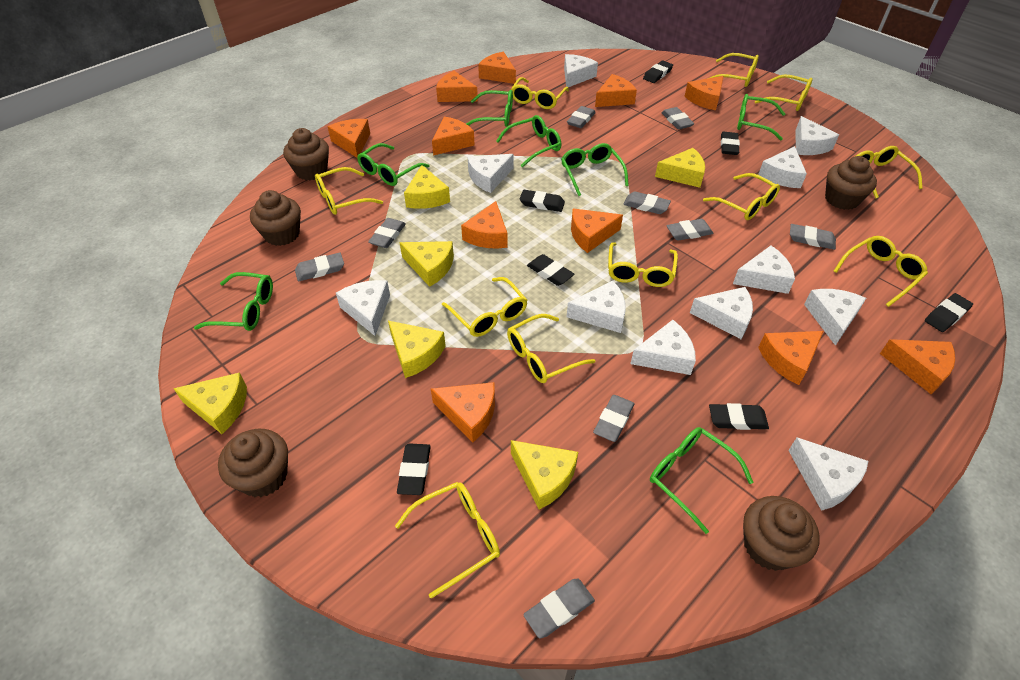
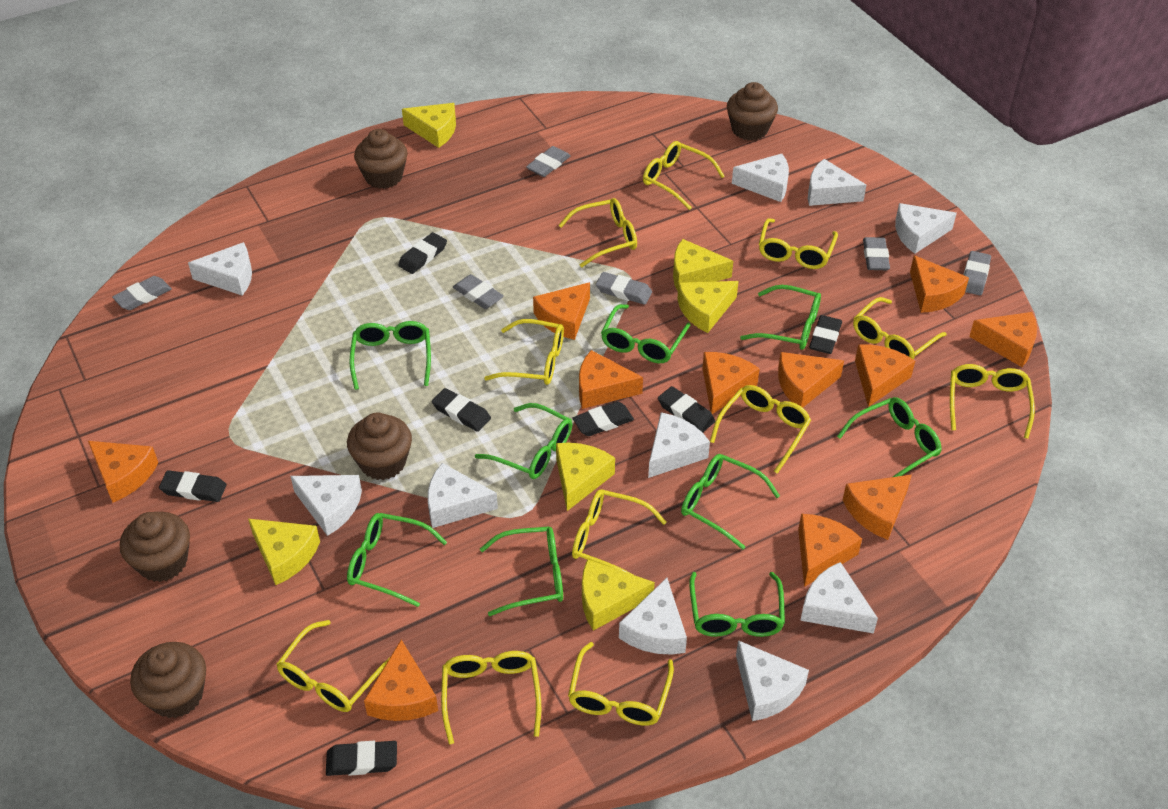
green glasses: [194,272,273,331] [357,143,430,186] [466,90,513,127] [496,115,561,168] [561,143,629,196] [650,427,754,534] [737,94,785,141] = 7 -> [347,513,447,607] [350,321,431,390] [475,403,572,479] [480,526,563,616] [601,304,690,363] [681,454,780,550] [689,572,785,637] [740,285,821,350] [837,397,942,477] = 9
grey eraser: [295,253,344,281] [368,218,406,248] [524,578,595,638] [567,106,596,128] [593,395,635,442] [623,191,671,214] [661,107,694,129] [666,219,714,241] [790,224,836,250] = 9 -> [112,276,172,310] [453,274,504,309] [526,146,571,177] [596,272,652,305] [863,237,890,270] [964,251,991,295] = 6
white cheese: [336,280,390,336] [468,154,514,193] [564,54,598,87] [567,281,626,333] [630,320,696,375] [690,287,753,339] [733,246,795,294] [758,146,807,188] [788,437,868,511] [795,116,839,155] [804,289,866,346] = 11 -> [188,242,252,296] [290,475,362,536] [428,463,498,528] [619,578,687,655] [648,412,710,478] [732,154,789,202] [736,640,809,721] [800,562,878,634] [808,159,866,206] [895,203,957,254] = 10

